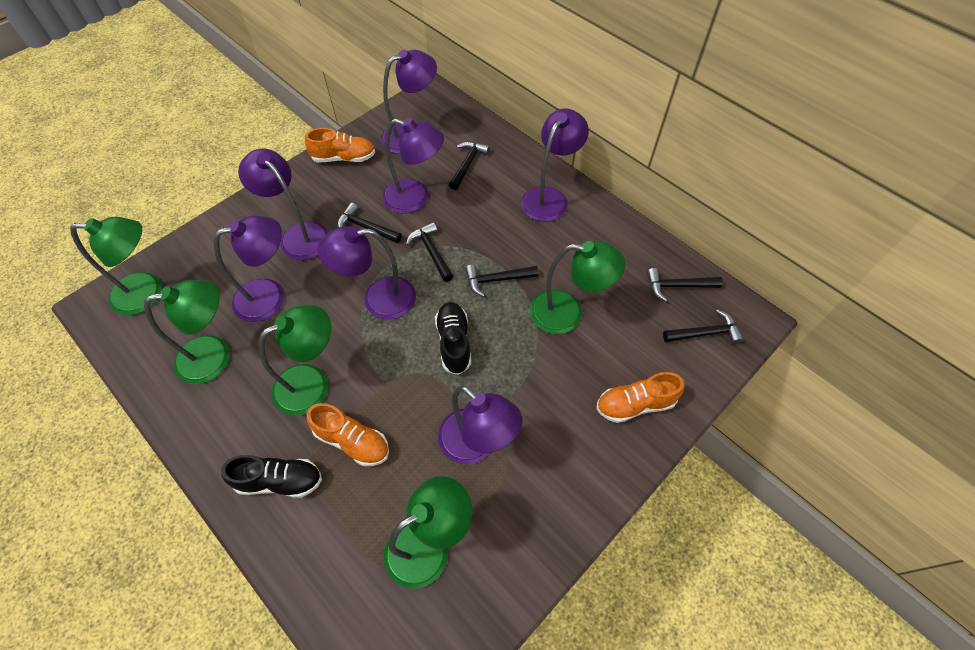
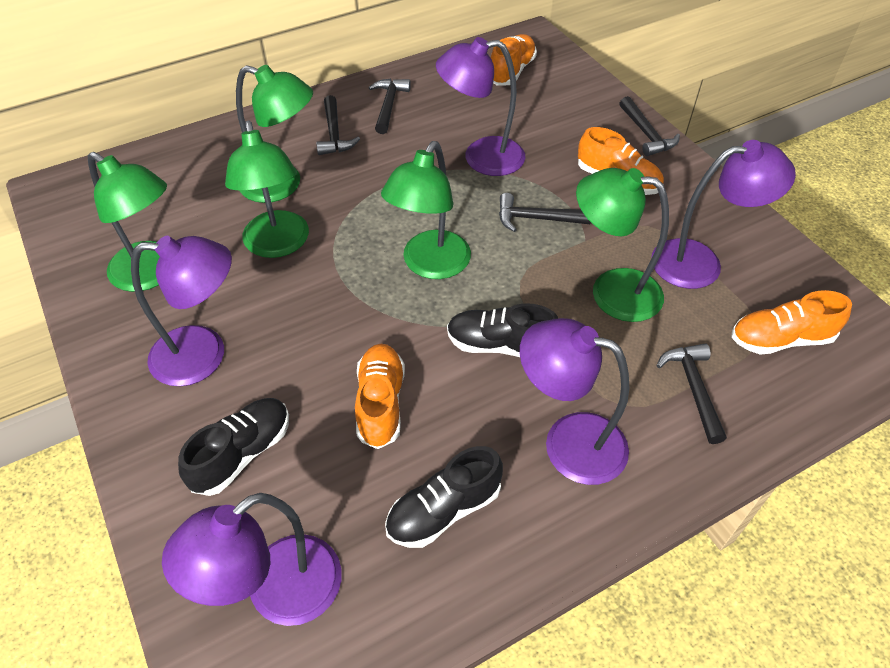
black hammer: [337,203,402,243] [406,222,454,282] [449,141,490,190] [465,265,539,297] [647,268,723,302] [663,309,744,344] = 6 -> [316,95,360,155] [369,79,411,134] [499,193,591,232] [619,96,680,156] [656,344,727,444] = 5
black shoe: [221,455,322,498] [435,302,471,375] = 2 -> [178,398,289,496] [385,446,503,548] [447,303,558,357] = 3
orange shoe: [305,128,375,162] [307,403,389,466] [596,372,684,423] = 3 -> [355,344,405,449] [491,34,537,86] [578,127,664,195] [731,290,852,355] = 4
purple lamp: [213,216,284,322] [238,149,328,260] [317,226,416,320] [381,49,437,154] [382,118,444,214] [438,385,522,464] [521,108,589,222] = 7 -> [131,236,232,386] [162,493,342,626] [436,37,525,176] [520,318,629,485] [652,140,796,289] = 5

